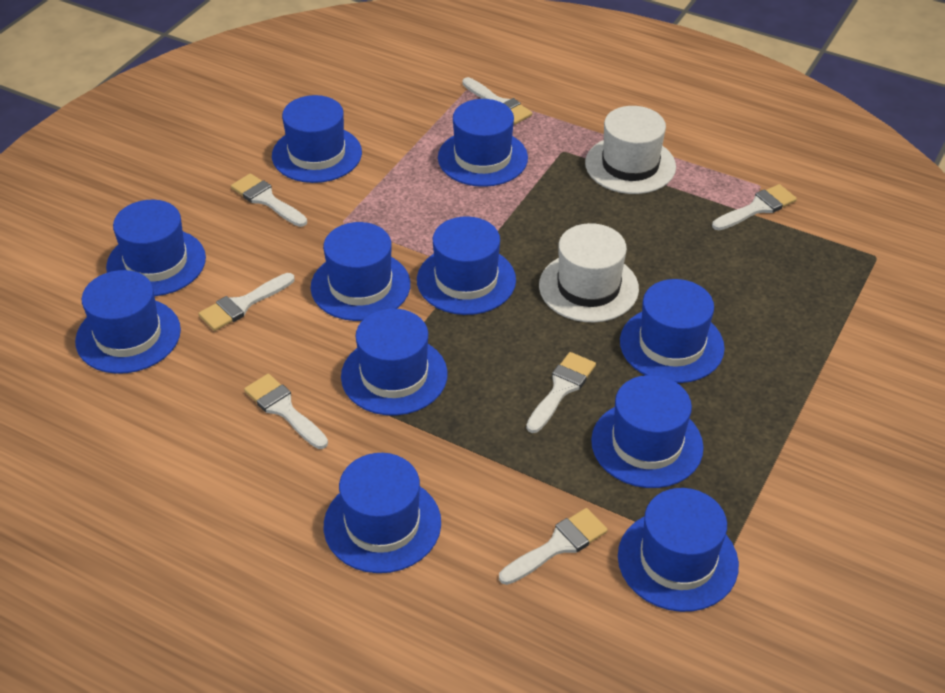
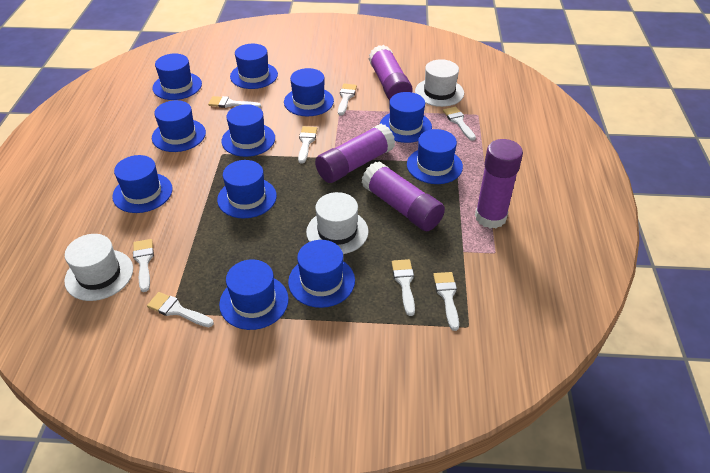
purple glue stick: none = 0 -> [315,124,395,183] [361,161,445,231] [369,45,413,101] [475,139,523,229] = 4
white brush: [198,273,295,331] [231,173,307,227] [244,374,328,449] [462,77,532,125] [499,508,608,585] [526,352,596,433] [712,184,797,230] = 7 -> [133,239,154,292] [147,292,214,327] [208,96,261,108] [298,126,317,164] [338,84,357,116] [392,259,415,316] [433,272,459,331] [443,107,476,141] = 8
white hat: [539,223,639,322] [585,106,676,194] = 2 -> [64,234,133,301] [306,192,369,254] [415,59,464,107] = 3

